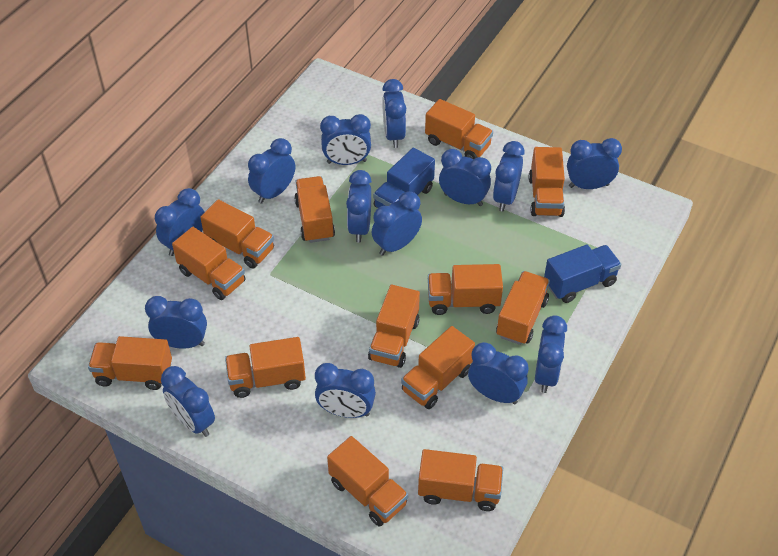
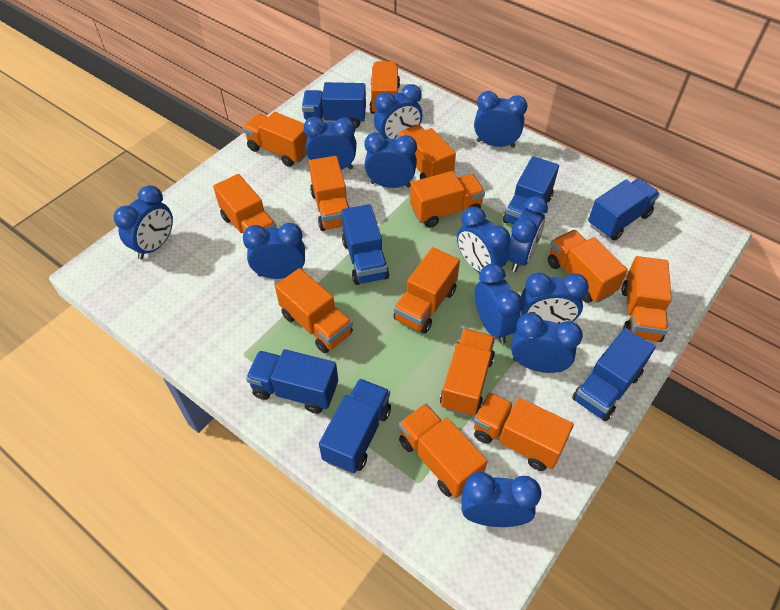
blue clock: [145,296,207,349] [155,188,204,256] [161,366,215,437] [248,138,295,204] [315,363,376,418] [320,114,371,165] [346,170,372,243] [372,192,422,256] [382,79,406,148] [439,149,491,206] [468,342,529,404] [493,141,524,212] [535,315,567,393] [567,138,622,189] = 14 -> [114,185,173,260] [243,223,305,279] [304,117,357,170] [364,132,417,188] [374,84,422,140] [457,207,510,273] [461,472,542,527] [474,91,527,148] [475,264,523,344] [508,196,548,272] [511,313,583,373] [521,273,589,324] = 12
blue truck: [373,148,435,208] [544,245,621,303] = 2 -> [246,349,338,414] [302,82,366,128] [319,378,391,473] [341,204,389,285] [503,156,559,225] [572,328,656,421] [588,178,660,240] = 7

